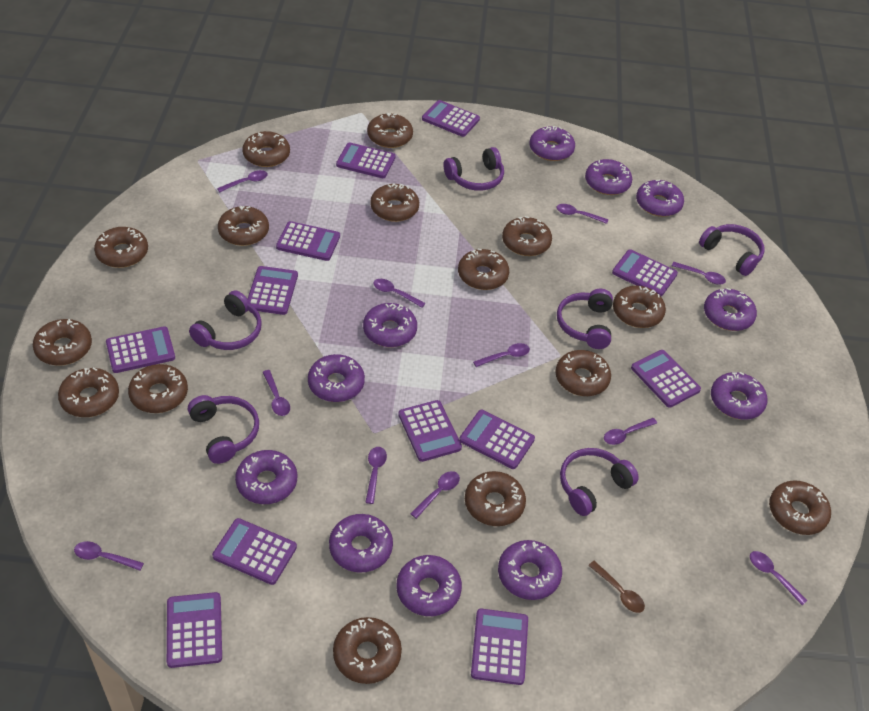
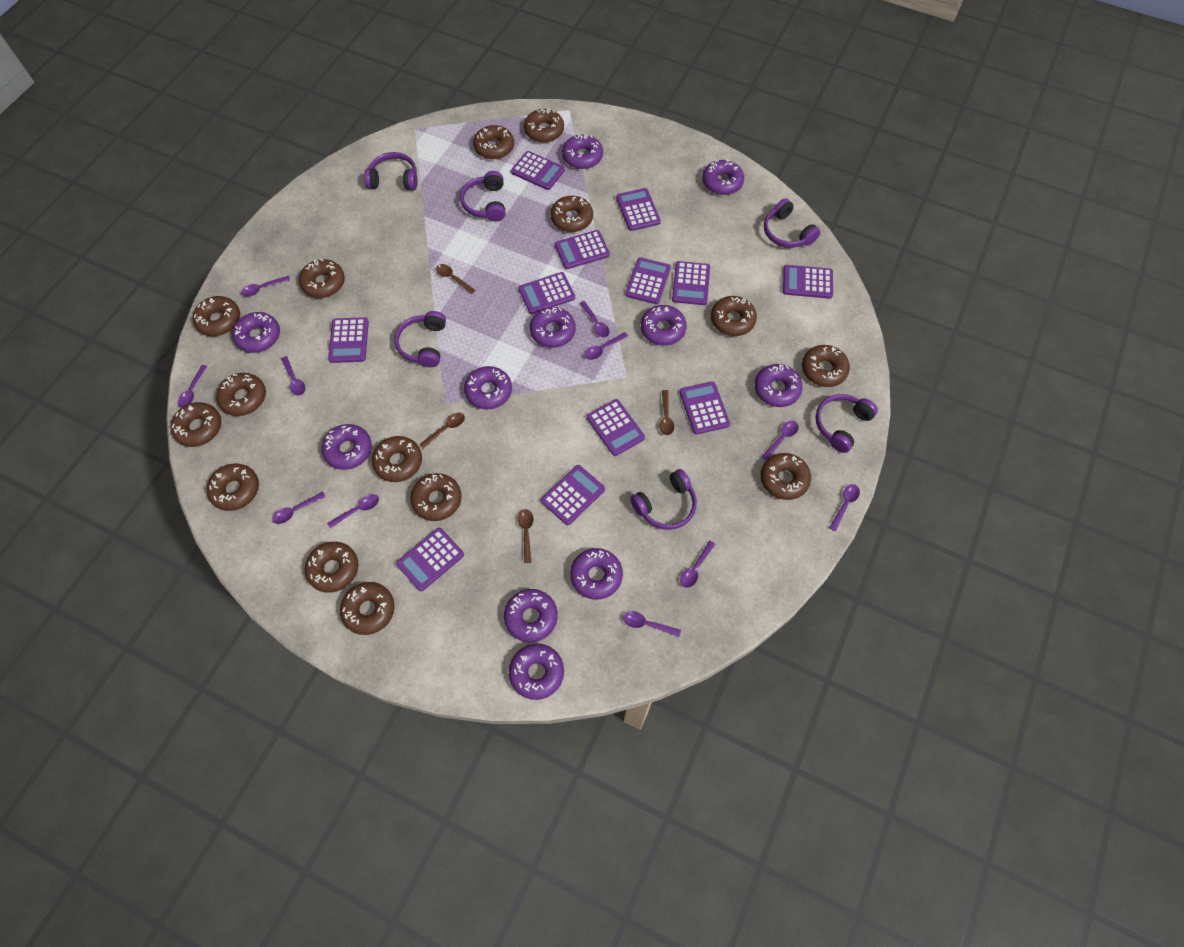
brown spoon: [588,561,645,613] = 1 -> [420,413,465,449] [436,264,475,294] [518,509,533,563] [659,390,674,435] = 4

